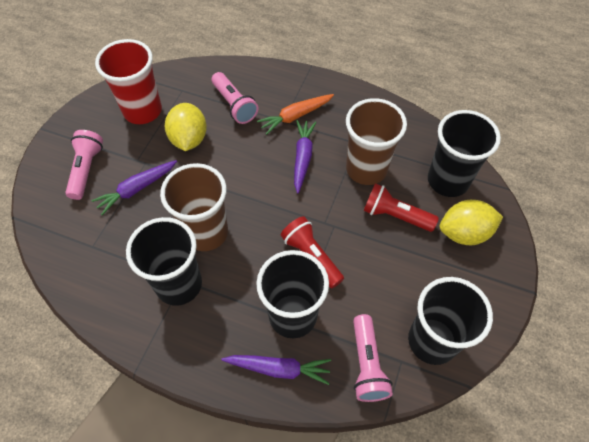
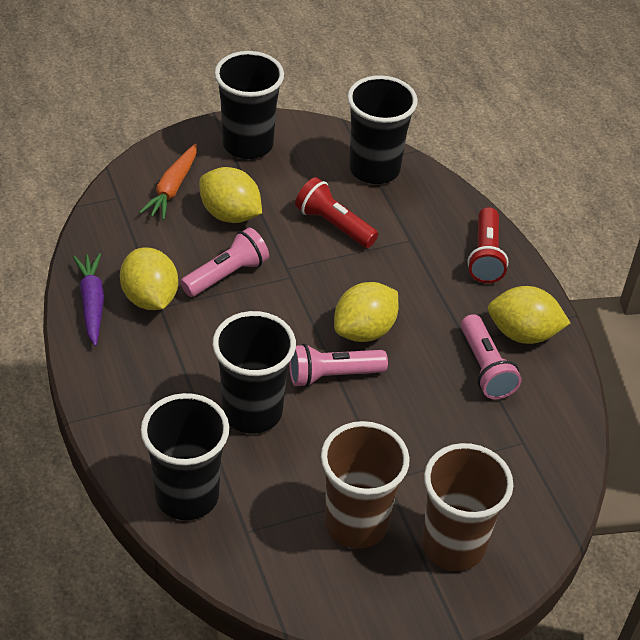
purple carrot: [91,160,177,215] [222,355,331,385] [294,120,316,193] = 3 -> [73,253,104,346] = 1
red cup: [95,39,162,124] = 1 -> none = 0
yellow lemon: [165,103,207,151] [440,200,503,245] = 2 -> [120,247,178,310] [199,167,262,223] [334,282,399,342] [488,286,570,344] = 4

